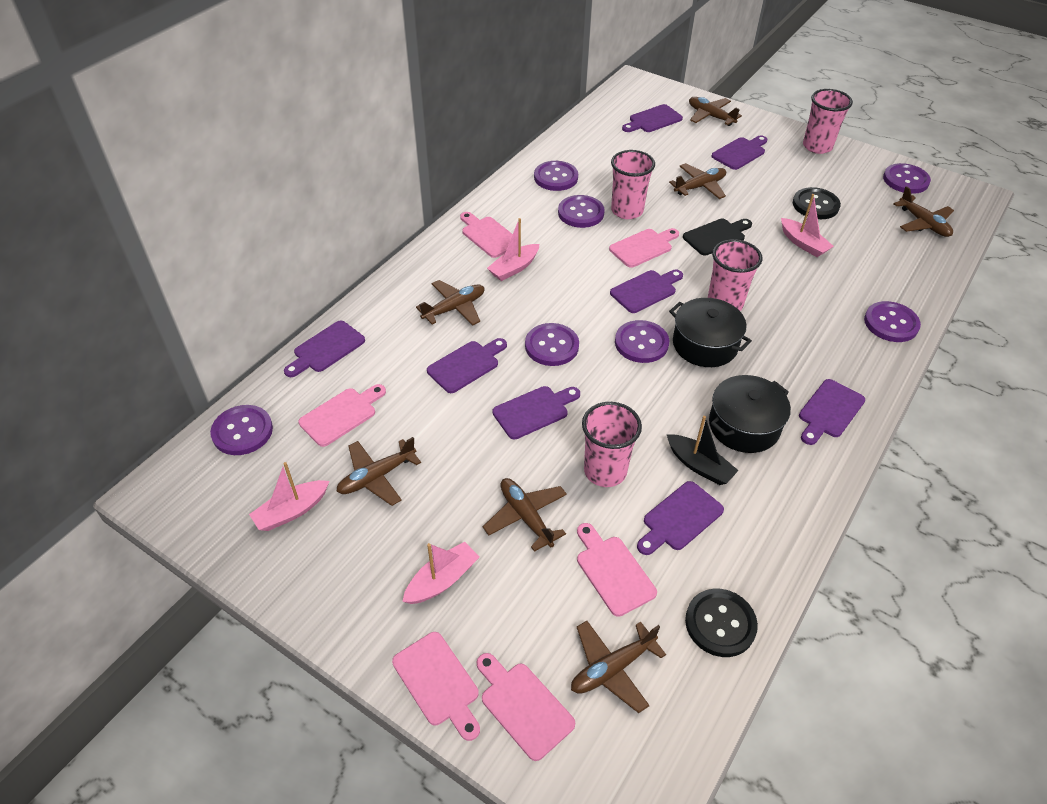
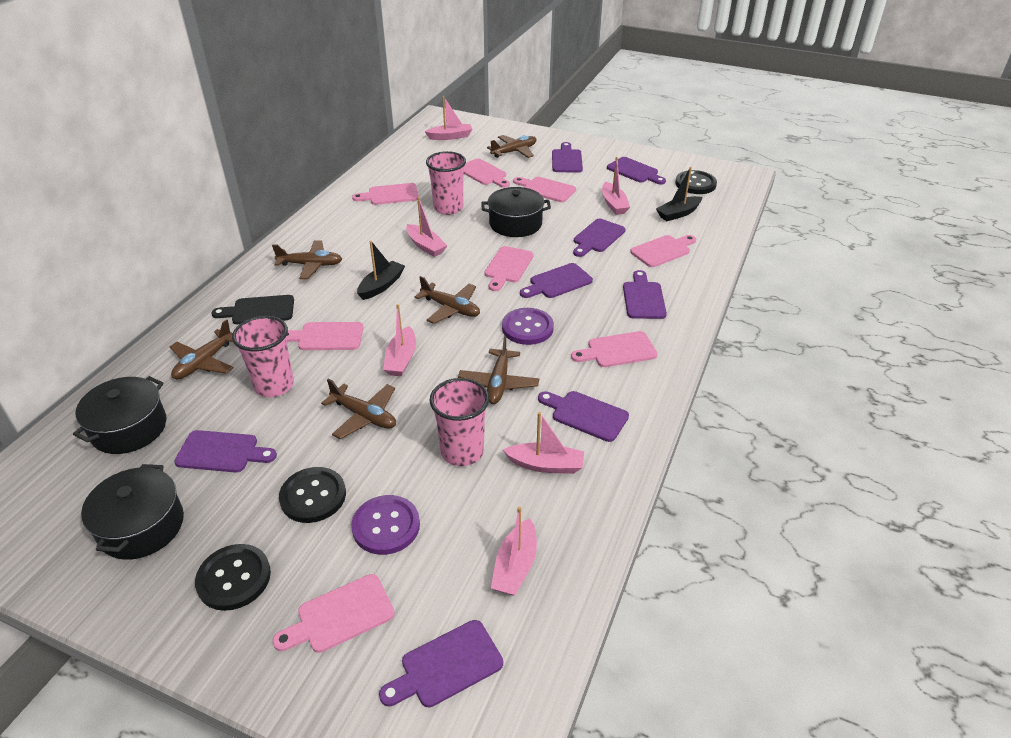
black boat: [667,416,739,485] = 1 -> [357,241,405,300] [656,167,702,221] = 2
black button: [685,589,758,657] [793,187,841,219] = 2 -> [195,544,271,611] [279,467,346,523] [675,170,717,194] = 3
black pot: [669,298,752,367] [709,375,791,453] = 2 -> [73,376,167,454] [81,464,184,560] [481,187,551,237] = 3
brown plane: [336,437,421,506] [416,280,484,326] [483,478,567,552] [571,621,666,713] [669,163,726,199] [689,97,742,126] [894,186,954,237] = 7 -> [170,319,234,379] [272,240,342,279] [321,379,396,439] [415,276,480,324] [458,336,539,404] [487,135,536,158] = 6
pink boat: [249,462,329,531] [402,542,480,604] [487,218,539,281] [781,194,834,257] = 4 -> [383,304,416,376] [406,197,447,257] [424,96,472,140] [491,507,537,596] [503,412,584,474] [602,157,630,215] = 6
pink cup: [582,402,642,487] [611,150,655,219] [708,239,762,311] [803,89,853,154] = 4 -> [232,316,294,397] [426,151,466,215] [429,378,489,466] = 3
pink cutting board: [299,384,386,447] [392,632,480,741] [460,212,513,258] [477,653,575,761] [577,523,657,617] [609,228,679,268] = 6 -> [273,574,395,653] [287,322,363,350] [352,183,419,205] [464,158,510,188] [484,246,534,291] [513,177,576,202] [571,331,657,367] [630,235,696,267] = 8
purple button: [210,405,273,455] [525,323,579,366] [534,161,578,191] [558,195,605,228] [615,320,669,363] [864,301,921,342] [883,163,931,194] = 7 -> [351,495,420,555] [502,308,554,345] = 2

